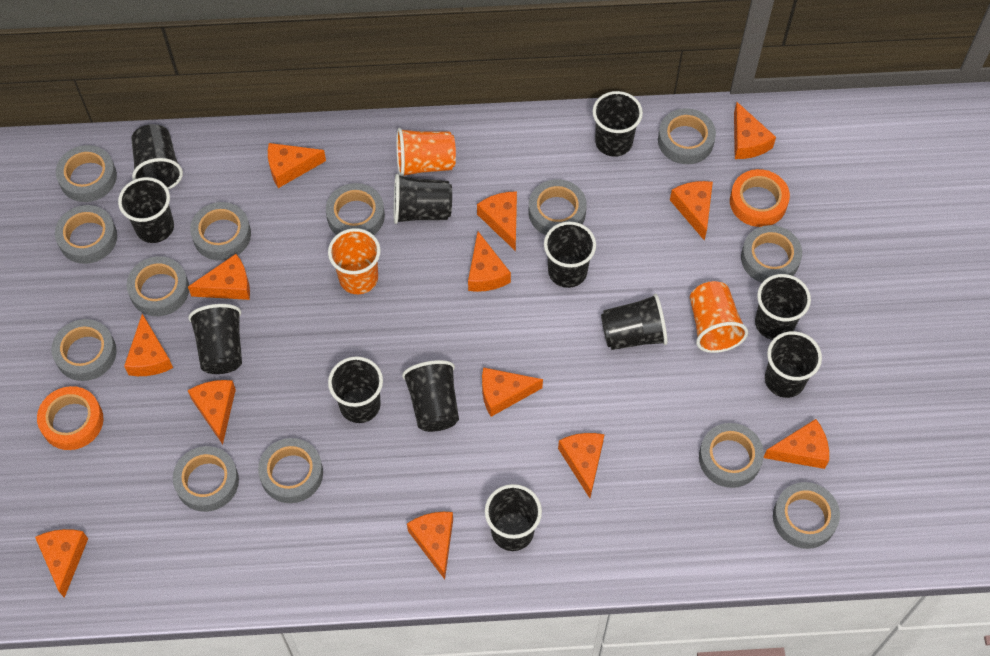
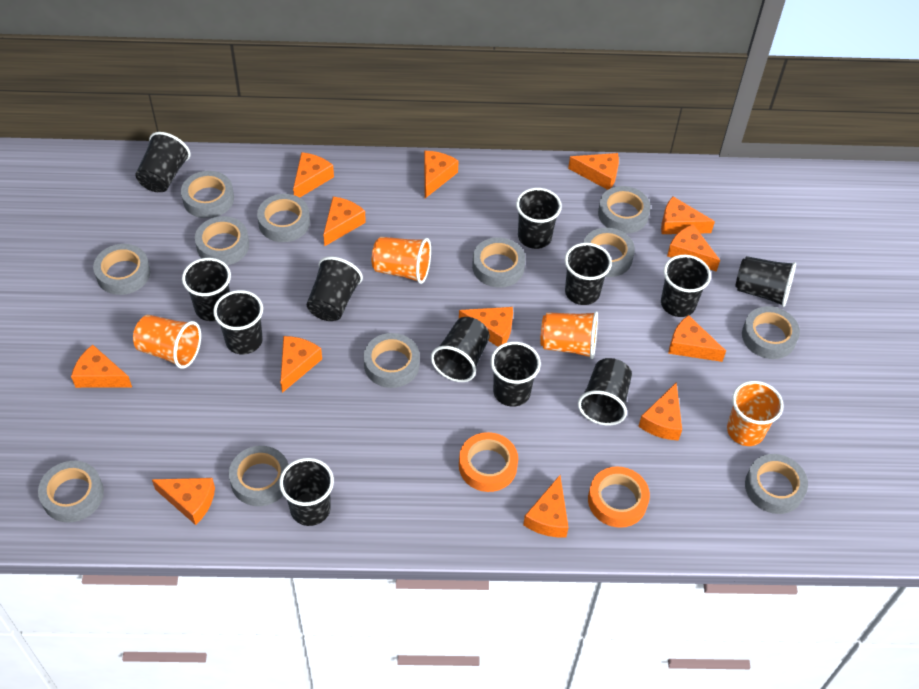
grey tape: [52,319,116,381] [55,205,117,264] [56,145,117,202] [127,256,189,316] [173,446,239,512] [190,202,251,261] [258,438,323,503] [326,183,385,235] [529,179,587,235] [658,108,716,164] [699,423,764,488] [741,225,802,283] [773,482,840,549] = 13 -> [38,461,104,522] [93,244,150,295] [181,171,234,218] [195,216,249,265] [229,446,289,506] [257,194,310,242] [364,333,420,388] [472,237,525,288] [583,228,635,277] [598,186,651,234] [742,306,800,359] [745,454,808,514] = 12
orange cup: [328,228,381,294] [396,128,456,176] [690,281,748,353] = 3 -> [133,315,201,369] [372,237,431,284] [540,311,598,359] [727,381,784,446] = 4

